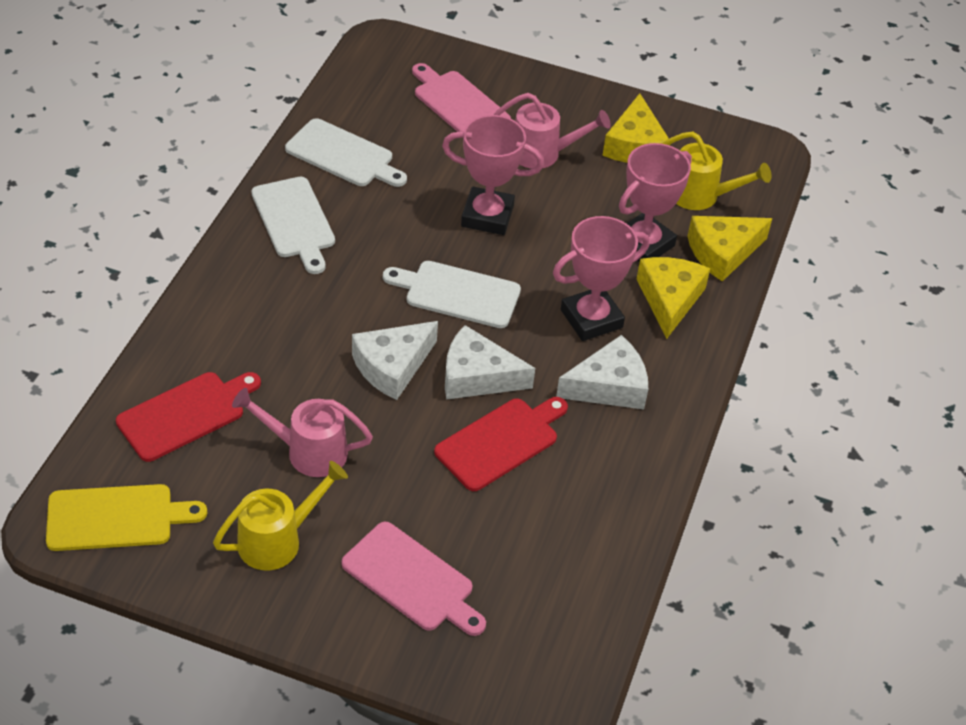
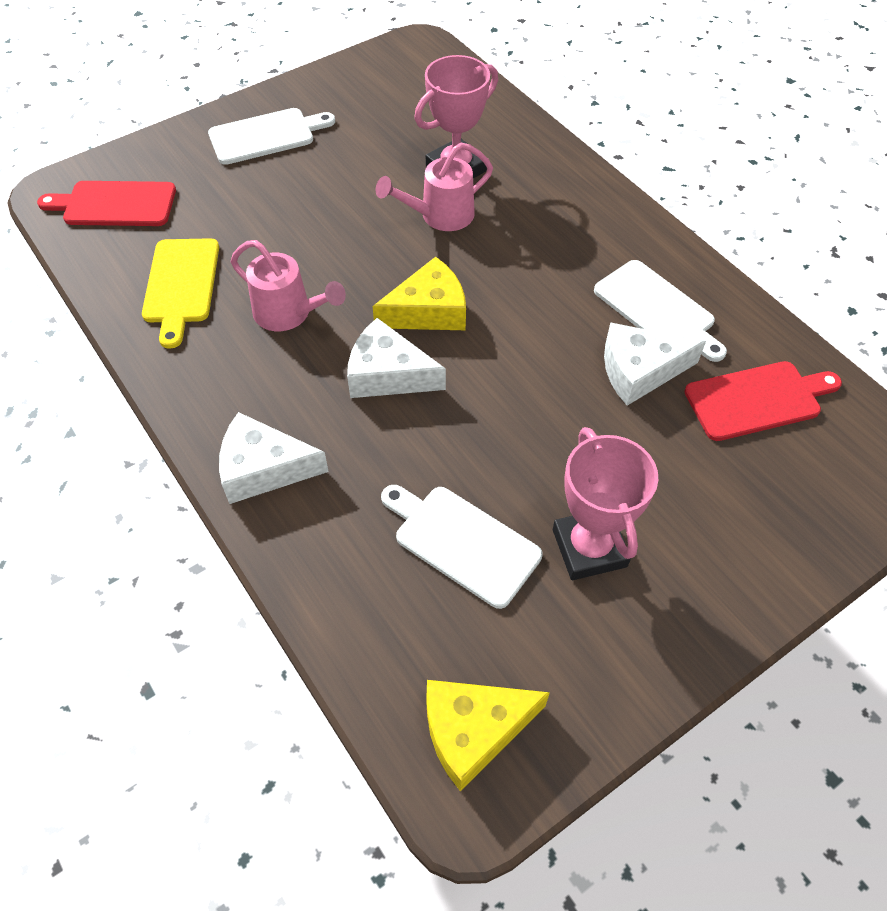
pink cutting board: [341,522,486,636] [412,63,511,132] = 2 -> none = 0
pink trophy: [442,115,544,235] [553,216,650,341] [619,143,692,262] = 3 -> [414,55,498,178] [553,427,658,580] = 2
yellow cheese: [602,93,669,163] [637,257,710,339] [687,216,772,282] = 3 -> [373,257,466,330] [426,680,550,792] = 2
yellow watering can: [213,461,348,571] [661,132,771,210] = 2 -> none = 0

